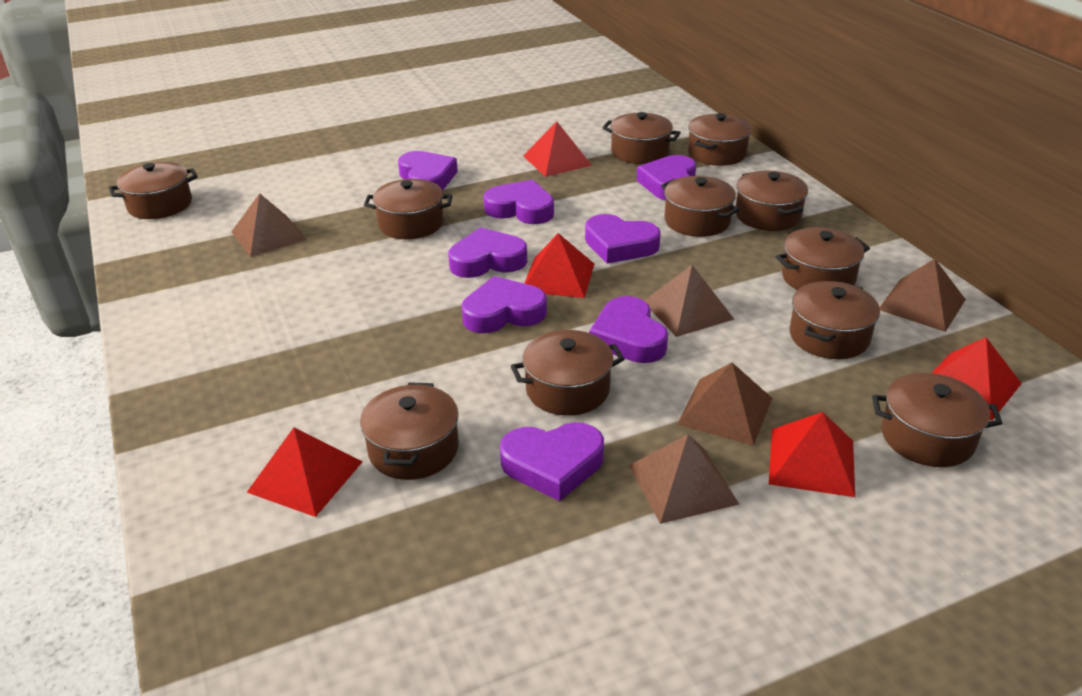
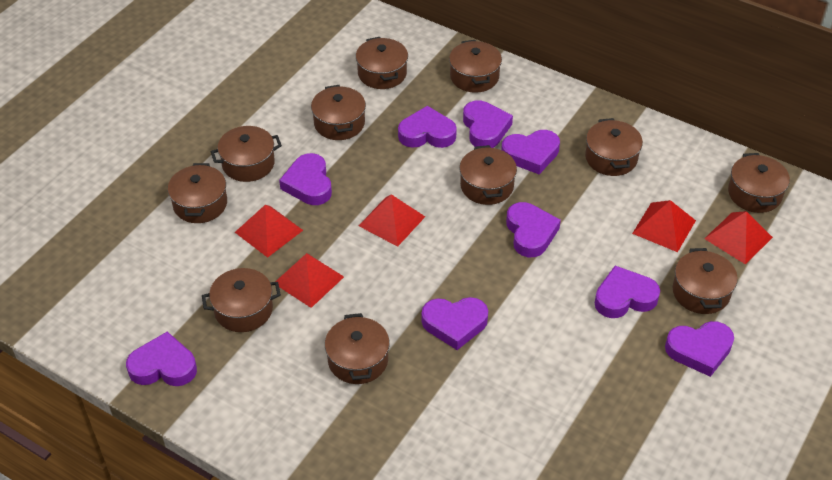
brown pyramid: [231,193,307,257] [629,434,739,524] [644,265,734,337] [677,362,772,446] [880,259,966,332] = 5 -> none = 0
purple heart: [398,151,458,190] [448,227,527,278] [462,276,547,333] [483,180,554,224] [500,422,604,501] [585,214,661,264] [589,296,668,363] [637,155,696,200] = 8 -> [126,332,197,386] [279,153,332,205] [398,106,457,148] [422,297,488,350] [463,100,513,148] [501,130,560,174] [506,202,561,257] [595,266,660,318] [665,321,734,377] = 9

